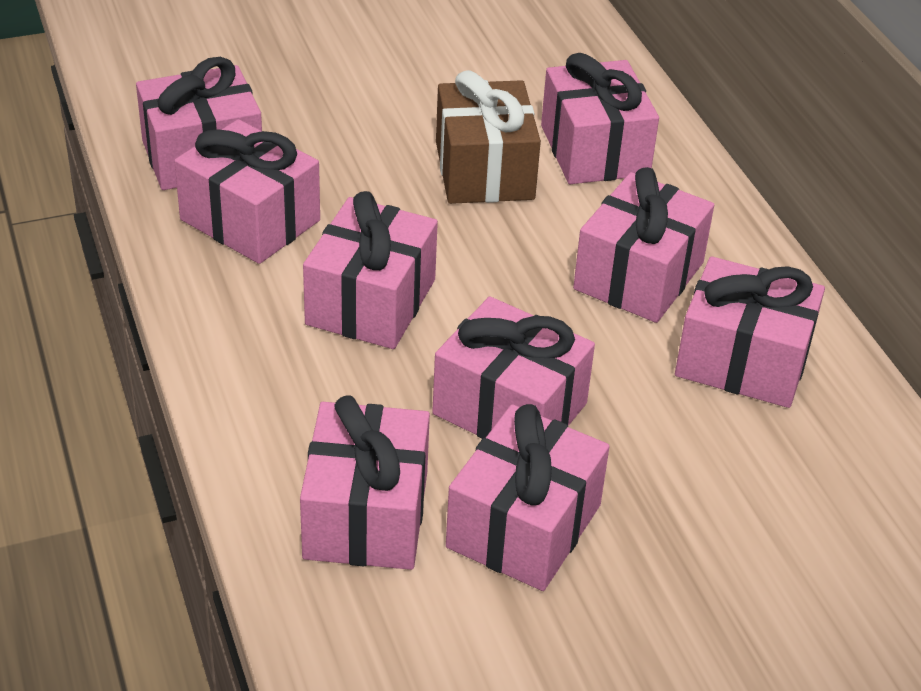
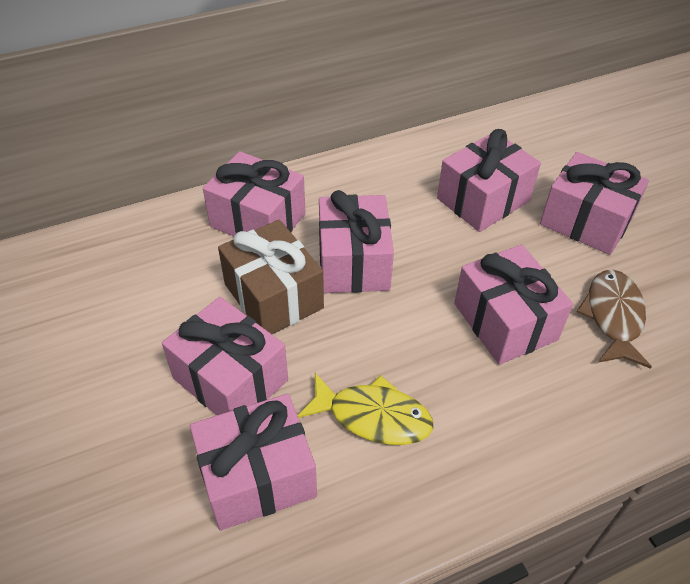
brown fish: none = 0 -> [577,270,652,369] = 1
pink gift: [136,57,262,190] [174,119,320,264] [300,395,430,570] [303,191,438,349] [432,297,595,439] [446,404,610,591] [541,53,659,184] [573,167,714,323] [675,256,825,408] = 9 -> [162,297,288,415] [190,394,317,531] [203,151,306,237] [319,190,394,293] [437,129,541,232] [454,245,573,365] [540,152,649,255] = 7
yellow fish: none = 0 -> [298,373,433,445] = 1

